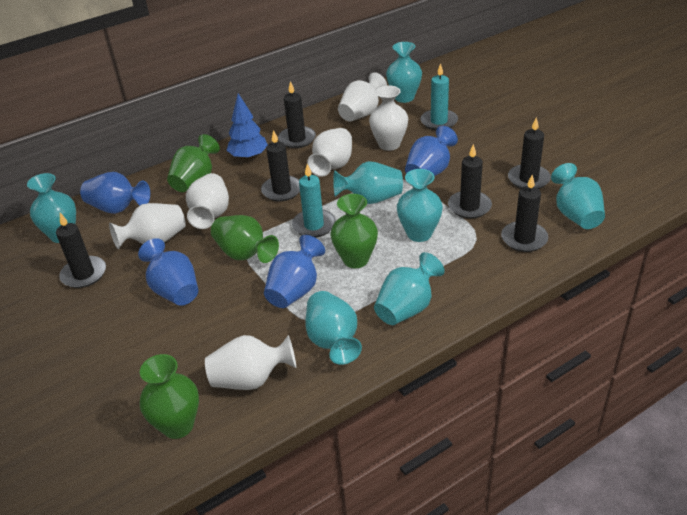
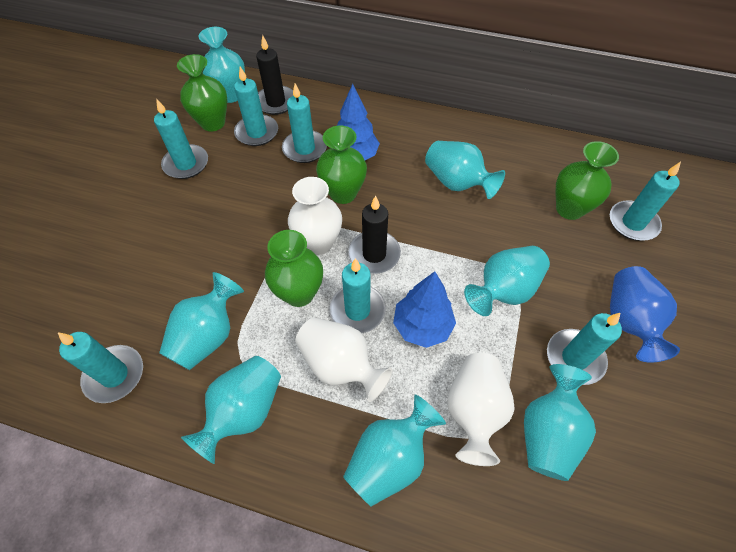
black candle: [56,213,106,288] [261,130,300,201] [278,81,316,148] [448,144,492,219] [501,175,548,252] [508,117,551,189] = 6 -> [256,35,293,115] [348,195,401,274] = 2
blue tree: [227,93,268,160] = 1 -> [337,84,380,160] [393,271,456,348] = 2
blue vase: [80,172,150,214] [138,238,198,306] [264,235,325,308] [405,126,458,176] = 4 -> [610,266,680,363] = 1
turquoise candle: [292,164,336,238] [420,63,458,130] = 2 -> [58,332,143,403] [154,98,208,179] [234,67,278,146] [282,84,327,163] [329,258,386,333] [547,313,622,385] [610,162,681,241] = 7
white vase: [109,203,186,249] [186,173,229,229] [205,335,296,390] [307,128,352,177] [338,72,387,122] [369,85,408,151] = 6 -> [288,177,342,255] [295,318,393,402] [447,353,515,466] = 3

